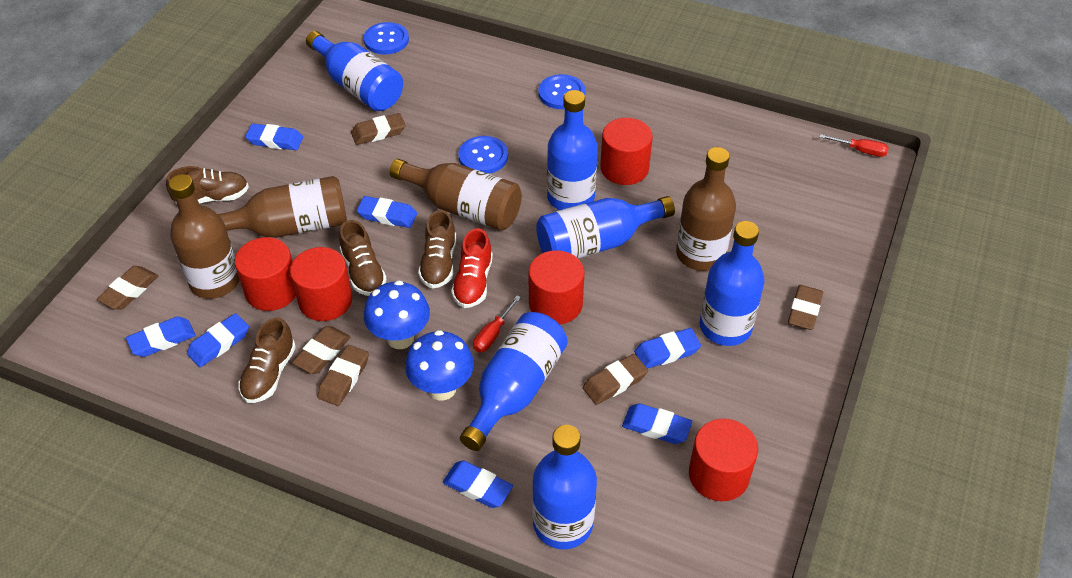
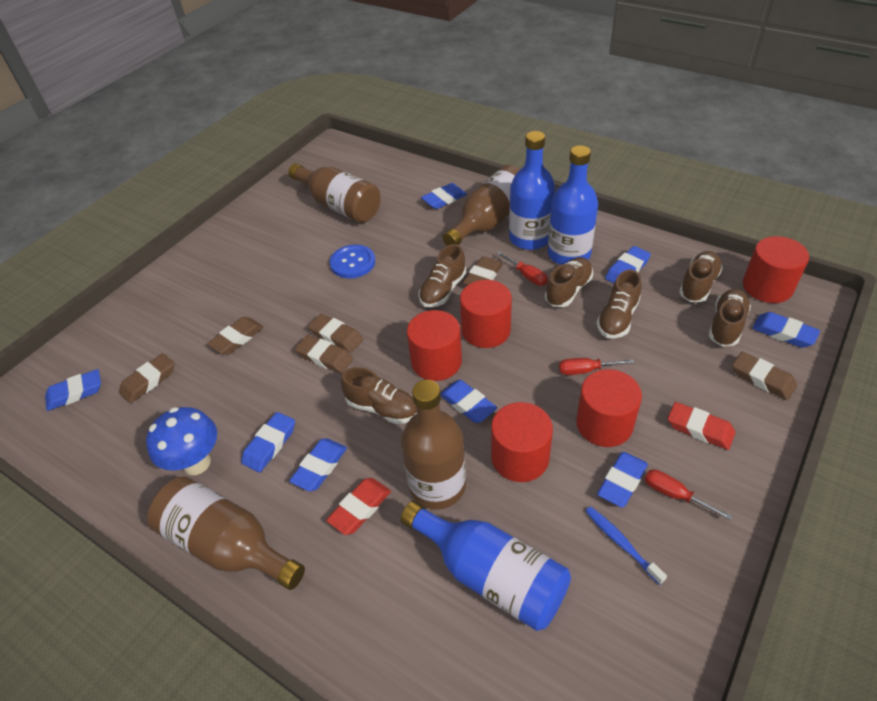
blue bottle: [306,31,403,111] [460,312,568,451] [532,425,597,549] [536,196,675,258] [547,90,598,210] [700,221,764,346] = 6 -> [400,501,571,631] [509,131,555,250] [548,145,598,265] = 3
blue button: [364,22,409,54] [458,136,508,174] [538,74,586,109] = 3 -> [330,245,375,278] = 1
blue eraser: [126,317,195,357] [187,313,249,367] [245,124,303,150] [357,196,417,228] [443,461,513,508] [622,403,692,444] [634,328,701,369] = 7 -> [45,369,101,411] [241,412,295,472] [289,439,347,491] [421,183,467,209] [441,380,497,423] [597,452,648,508] [605,246,651,283] [752,312,820,348] = 8
blue mushroom: [364,280,430,349] [405,330,474,401] = 2 -> [146,407,217,475] = 1
blue toothbrush: none = 0 -> [586,507,667,585] = 1
brown shoe: [166,166,249,204] [238,317,296,403] [339,220,387,296] [418,210,456,289] = 4 -> [341,367,417,424] [419,244,466,307] [545,257,593,307] [596,269,642,339] [679,251,723,302] [708,289,751,346] = 6
red eraser: none = 0 -> [326,478,391,535] [668,402,735,450] = 2
red screwdriver: [473,296,521,352] [819,134,889,157] = 2 -> [497,251,548,286] [559,358,634,375] [645,469,732,520] = 3
red shoe: [451,228,493,308] = 1 -> none = 0

